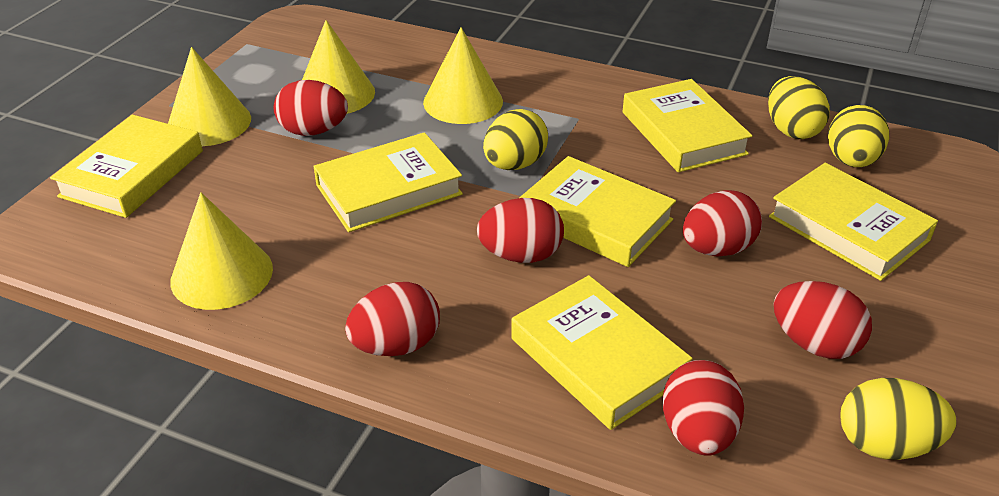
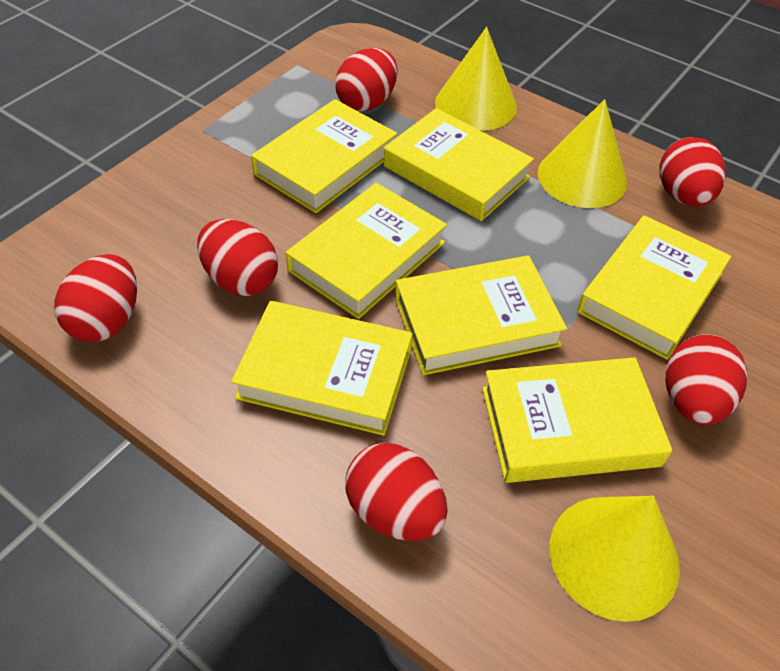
yellow book: [50,115,203,218] [313,132,463,232] [511,275,693,430] [519,156,676,267] [623,79,752,172] [769,163,938,281] = 6 -> [231,301,412,435] [251,99,397,213] [286,183,447,319] [384,108,534,221] [395,256,567,375] [482,357,672,483] [577,215,731,360] = 7
yellow cone: [168,47,251,146] [170,192,273,310] [302,20,375,114] [423,27,503,124] = 4 -> [435,27,517,131] [538,99,627,208] [550,496,680,622] = 3
yellow egg: [483,109,548,170] [768,76,830,139] [828,105,889,167] [841,378,956,460] = 4 -> none = 0

